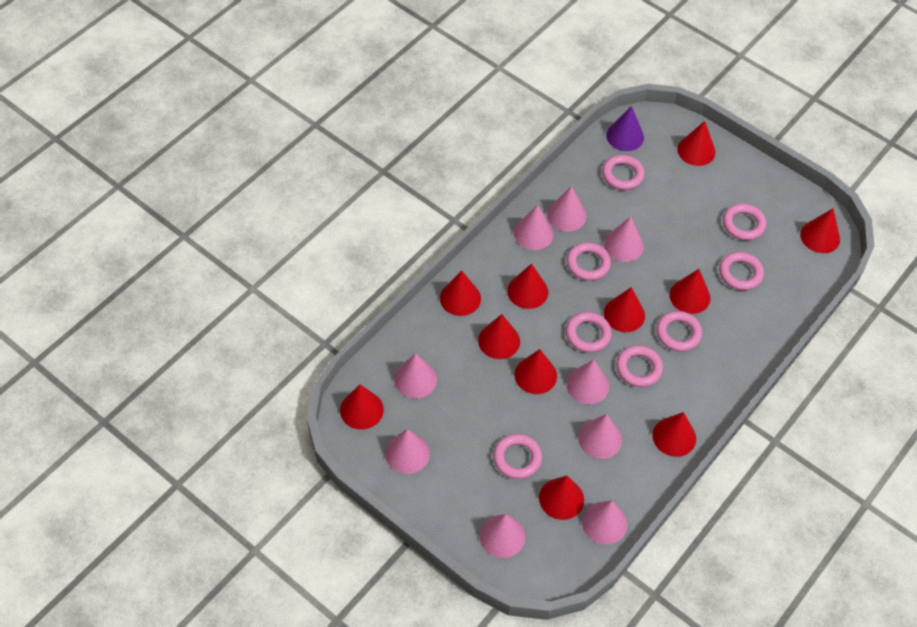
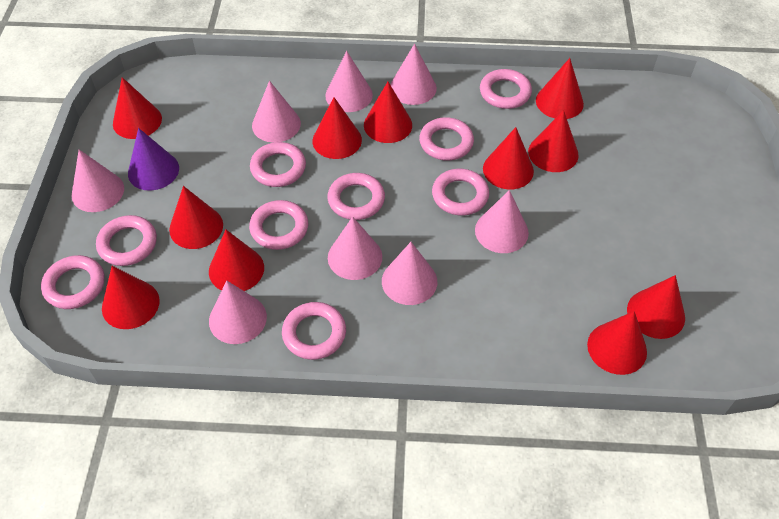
pink cone: [385,429,430,474] [394,353,437,398] [479,514,525,558] [514,205,554,250] [547,186,587,231] [566,359,609,404] [578,414,622,459] [582,500,628,544] [604,217,644,262] = 9 -> [72,150,124,212] [209,281,267,344] [252,81,301,143] [325,51,373,112] [328,217,382,280] [382,242,437,305] [390,44,437,105] [475,190,529,253] = 8
pink ring: [493,434,542,479] [566,312,612,353] [567,242,611,281] [602,155,645,190] [616,345,663,387] [656,311,702,352] [719,252,764,290] [723,203,766,240] = 8 -> [41,255,105,309] [96,215,157,266] [249,200,308,250] [250,142,306,187] [282,302,346,360] [327,173,385,220] [419,117,474,161] [432,169,489,216] [480,69,532,109] = 9

